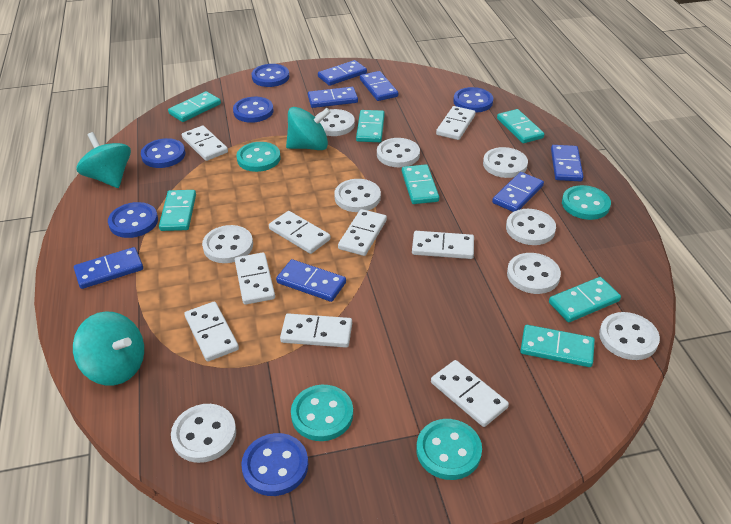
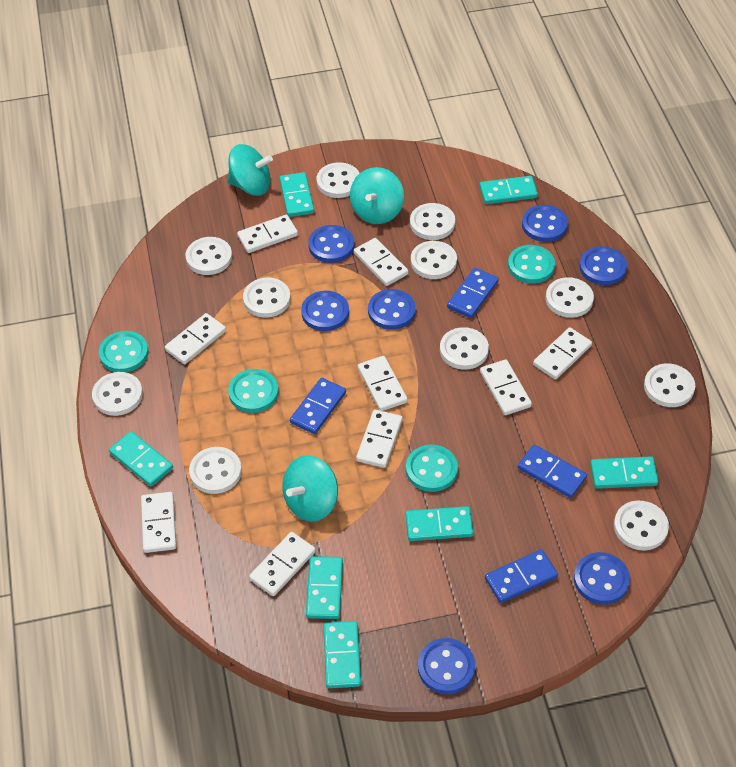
blue button: [108,202,158,238] [141,138,185,168] [233,97,273,123] [241,433,308,496] [252,64,289,87] [453,87,493,113] = 6 -> [301,291,349,331] [308,225,354,263] [368,289,416,330] [418,638,476,694] [522,205,568,242] [574,552,630,605] [580,246,627,285] = 7
blue domino: [74,247,143,289] [276,259,346,302] [308,87,358,108] [318,60,367,86] [360,71,398,101] [492,172,544,212] [551,145,583,182] = 7 -> [290,378,346,434] [447,268,499,318] [485,549,558,603] [518,445,587,498] = 4
white button: [171,404,236,463] [202,225,253,263] [315,109,355,136] [334,179,381,212] [377,138,420,167] [483,147,528,178] [506,209,556,245] [507,253,561,294] [599,312,660,360] = 9 -> [92,372,143,416] [185,237,232,275] [189,447,242,494] [243,278,291,318] [317,162,360,198] [410,203,455,240] [411,241,457,279] [440,327,489,370] [546,277,594,318] [614,501,669,551] [644,363,695,407] = 11

